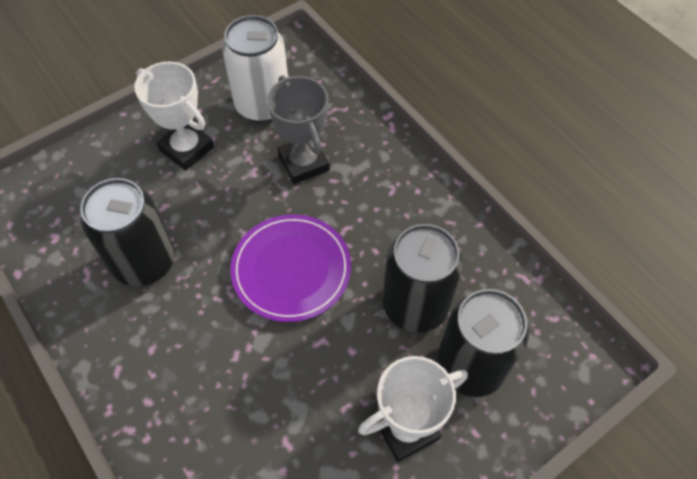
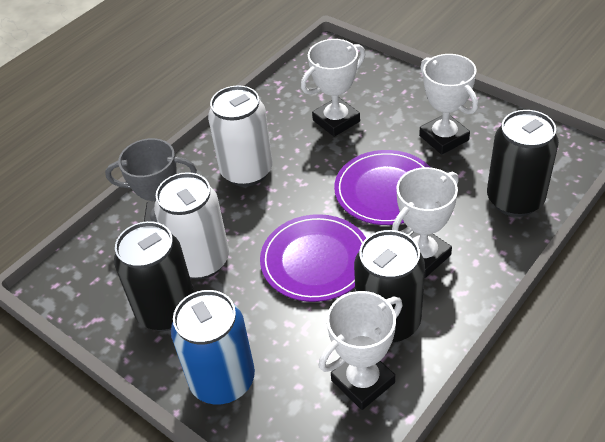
blue can: none = 0 -> [171,290,255,404] = 1
purple plate: [230,214,351,322] = 1 -> [260,214,366,302] [334,150,431,225] = 2
white can: [222,15,288,123] = 1 -> [154,172,229,279] [208,86,273,187] = 2
white trophy: [134,62,214,171] [358,356,468,462] = 2 -> [301,39,365,137] [319,291,403,410] [392,167,459,278] [419,54,478,155] = 4

